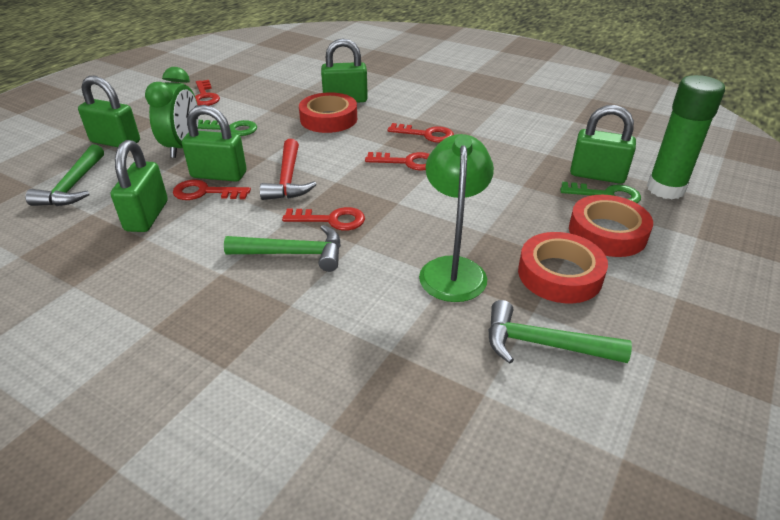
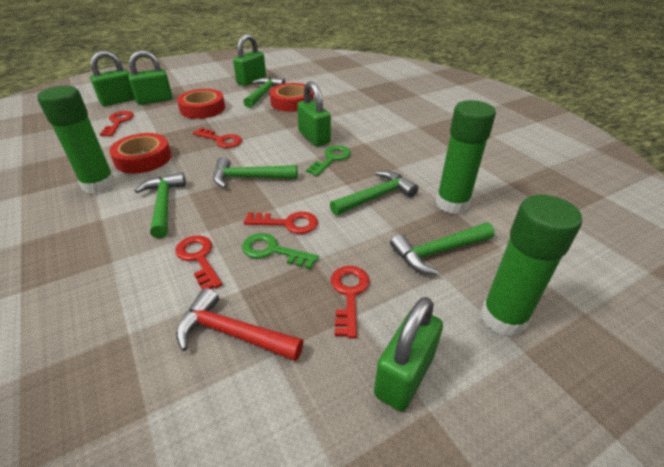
green clock: [145,67,199,158] = 1 -> none = 0
green glue stick: [647,75,725,199] = 1 -> [37,86,116,194] [436,100,496,214] [481,195,582,337] = 3
green hammer: [25,145,104,206] [224,225,341,272] [488,300,632,364] = 3 -> [135,172,186,239] [213,157,298,188] [244,77,285,108] [330,171,418,216] [390,223,495,275] = 5
green lamp: [419,134,494,302] = 1 -> none = 0

